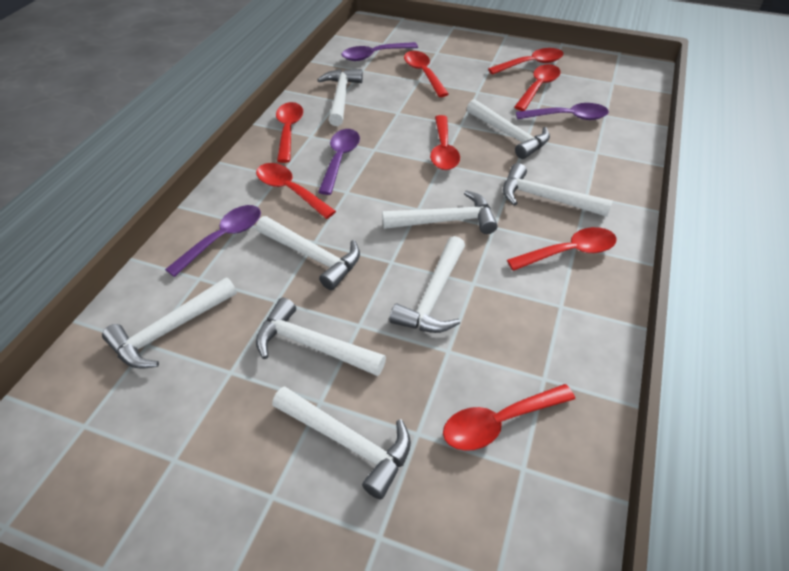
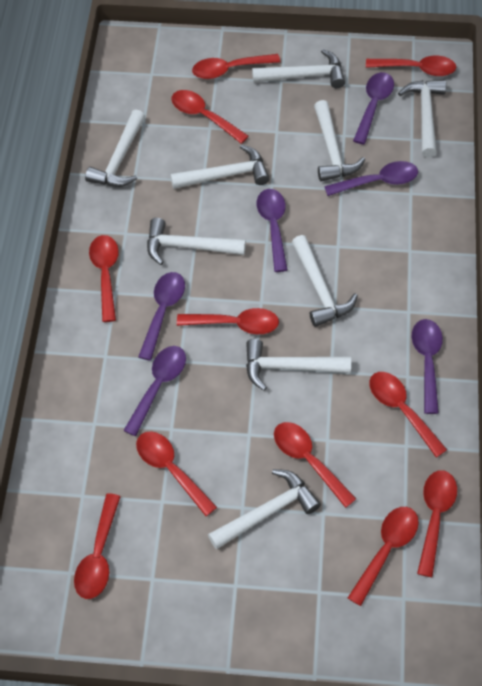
purple spoon: [165,205,261,277] [318,129,360,195] [342,42,418,61] [516,103,609,120] = 4 -> [123,346,186,436] [138,272,185,361] [257,189,288,272] [324,161,418,196] [353,72,394,144] [412,319,443,414] = 6
red spoon: [256,163,336,219] [276,102,303,163] [404,51,449,97] [430,115,460,170] [443,384,575,451] [488,48,563,74] [507,227,617,271] [514,64,560,111] = 8 -> [74,493,121,599] [89,235,119,322] [136,431,217,516] [171,90,249,144] [177,308,279,334] [192,54,280,79] [274,422,356,508] [348,507,419,606] [366,56,456,76] [369,372,447,458] [417,470,457,577] = 11

